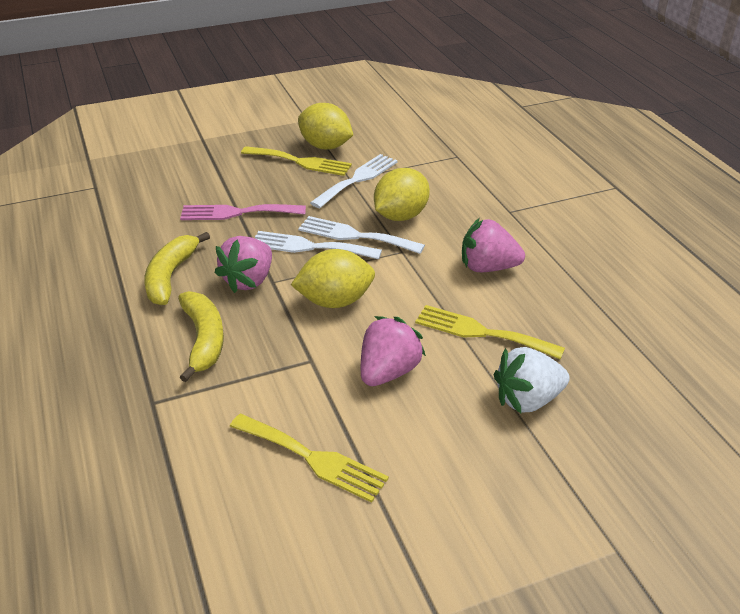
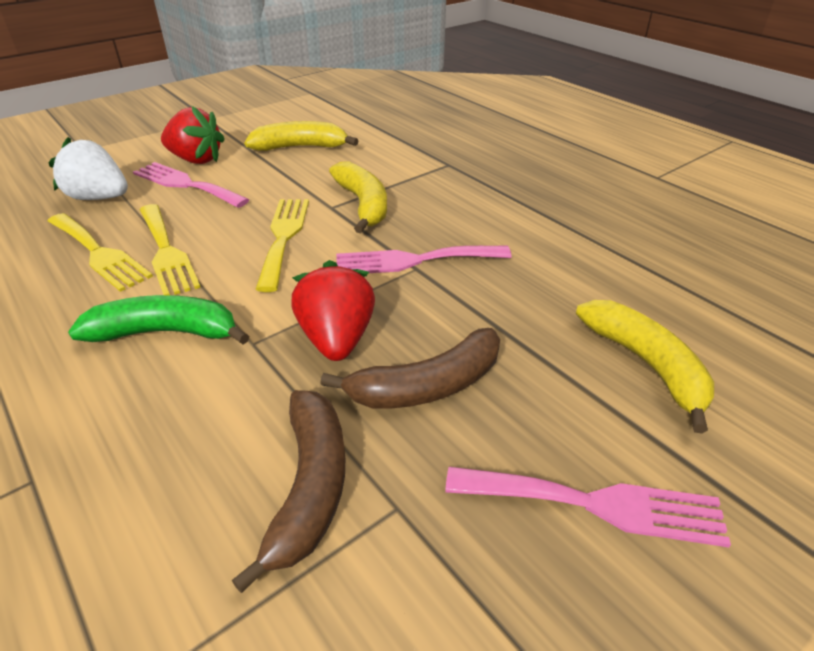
brown banana: none = 0 -> [231,390,345,593] [320,328,500,409] = 2
green banana: none = 0 -> [68,295,249,345] = 1
pink fork: [180,204,306,220] = 1 -> [133,162,249,208] [336,246,511,273] [445,467,731,547] = 3
pink strawberry: [215,236,272,293] [361,316,426,386] [462,219,525,272] = 3 -> none = 0
red strawberry: none = 0 -> [161,106,225,164] [291,260,375,361] = 2
white fork: [255,231,382,260] [298,216,425,254] [310,154,397,208] = 3 -> none = 0
yellow banana: [144,232,210,305] [178,291,224,382] = 2 -> [244,121,358,151] [329,161,387,233] [576,300,714,434] = 3
yellow lemon: [291,249,375,308] [298,103,353,149] [374,168,430,221] = 3 -> none = 0

